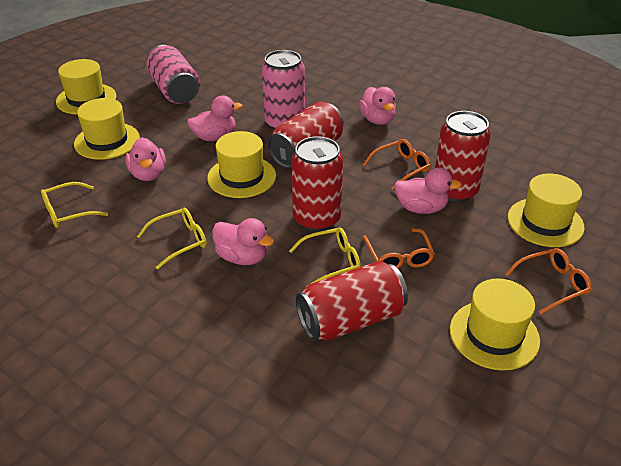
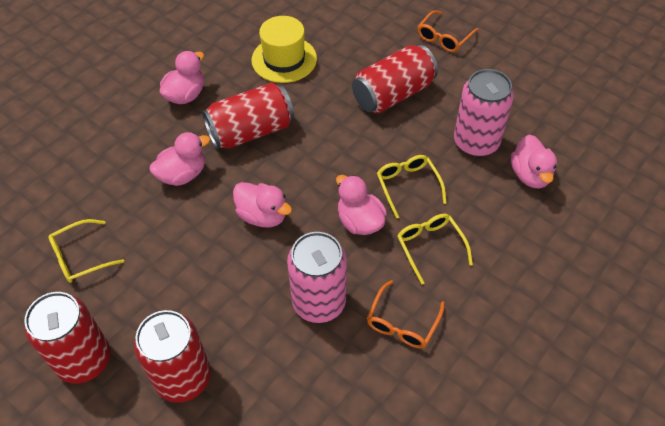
orange glasses: [363,139,431,190] [363,229,435,268] [505,248,592,315] = 3 -> [367,280,445,348] [418,10,479,52] = 2
yellow hat: [56,59,117,115] [74,98,140,160] [207,131,276,198] [450,279,540,371] [508,173,585,247] = 5 -> [252,16,317,83] = 1

